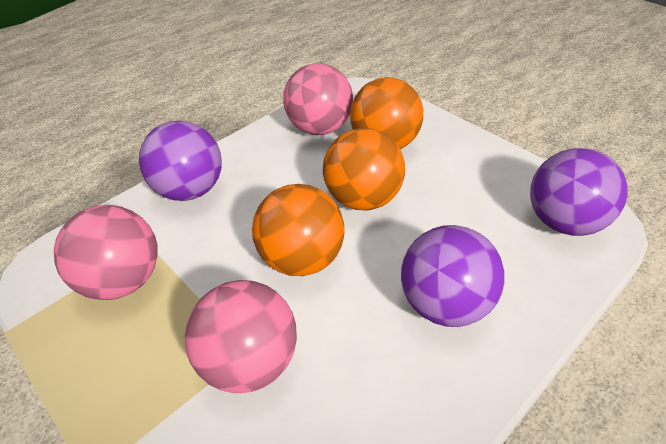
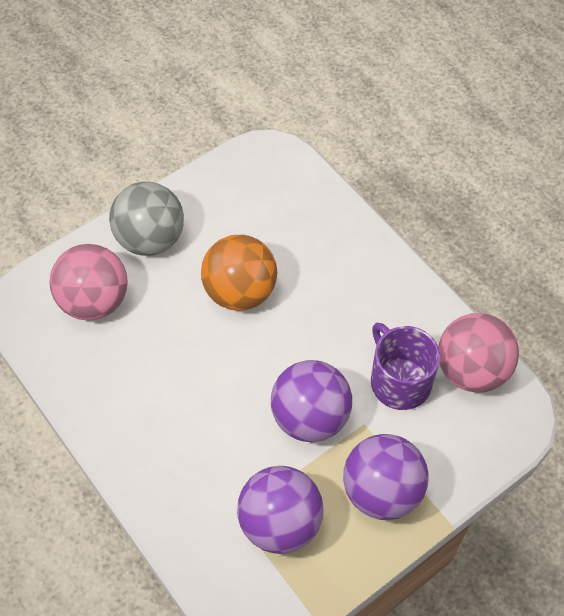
grey ball: none = 0 -> [109,182,184,256] = 1
orange ball: [252,184,344,276] [323,128,405,211] [350,77,423,149] = 3 -> [201,235,277,311] = 1
pink ball: [54,205,158,300] [185,280,297,393] [283,63,353,135] = 3 -> [49,244,128,321] [438,313,519,393] = 2
purple mug: none = 0 -> [371,323,440,410] = 1

